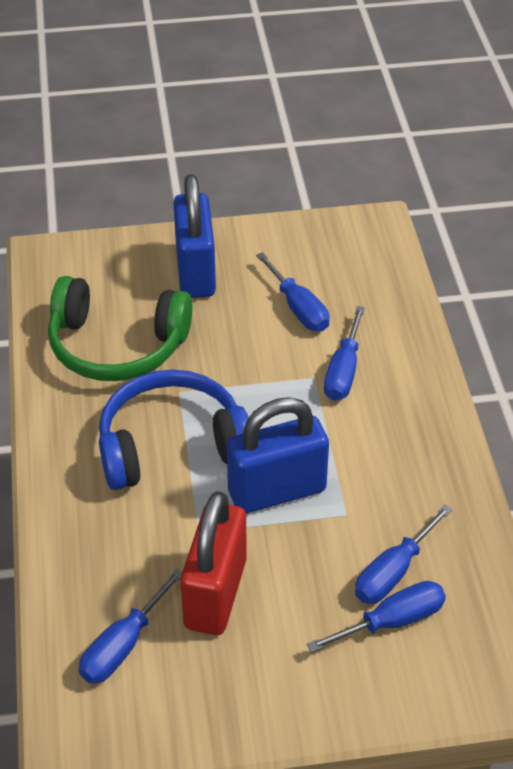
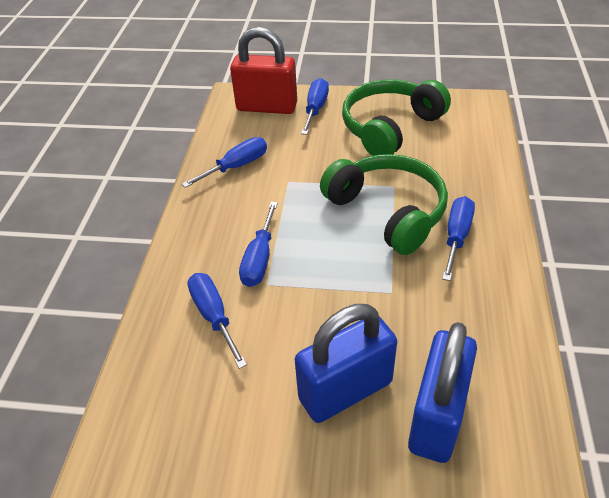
blue headphones: [99,370,249,490] = 1 -> none = 0
green headphones: [48,276,192,381] = 1 -> [320,154,448,255] [342,79,451,156] = 2

